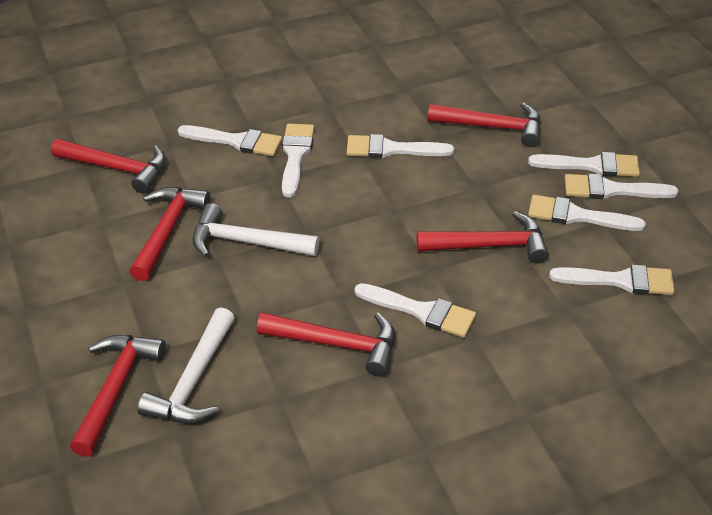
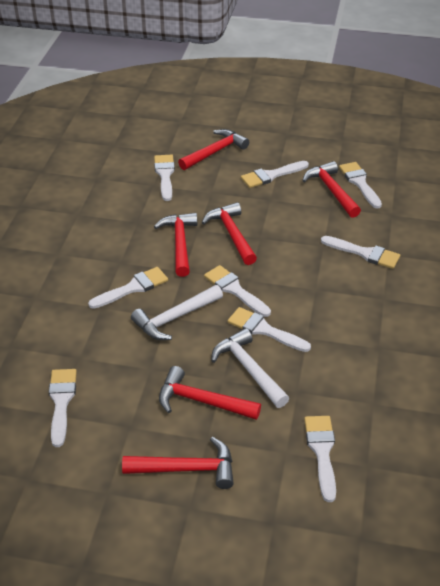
white brush: [178,125,282,156] [282,124,314,197] [346,134,454,158] [354,283,476,337] [528,152,640,177] [528,195,646,231] [549,265,675,295] [565,173,679,199] = 8 -> [49,369,77,447] [88,267,168,309] [154,155,175,201] [204,265,271,317] [228,307,311,352] [241,161,309,188] [304,416,336,502] [321,236,400,269] [339,162,382,209] = 9

